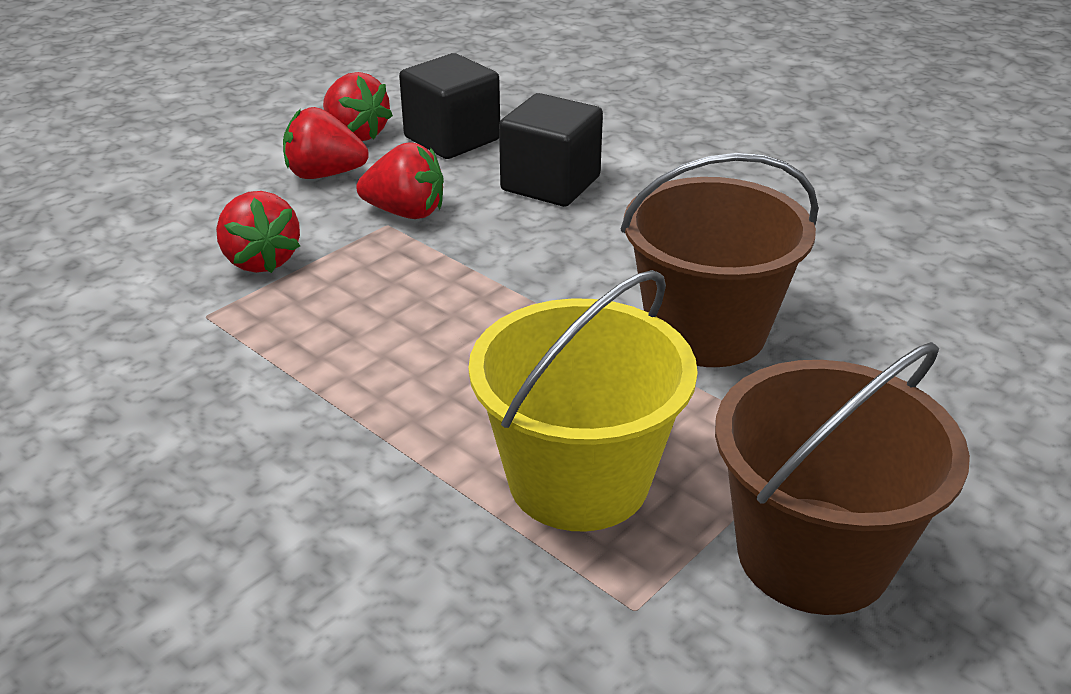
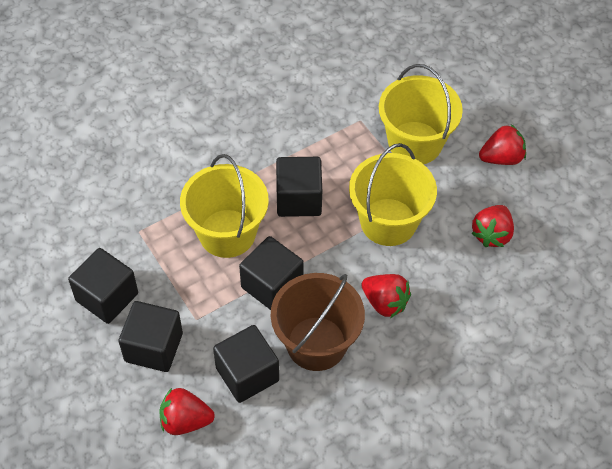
black cube: [399,53,500,159] [499,93,603,207] = 2 -> [68,248,138,324] [118,301,183,372] [213,325,279,403] [239,236,304,310] [276,157,322,217] = 5
brown bucket: [621,153,819,367] [715,342,970,615] = 2 -> [271,273,365,371] = 1
yellow bucket: [468,270,698,532] = 1 -> [180,154,269,258] [349,143,437,246] [379,64,463,164] = 3

